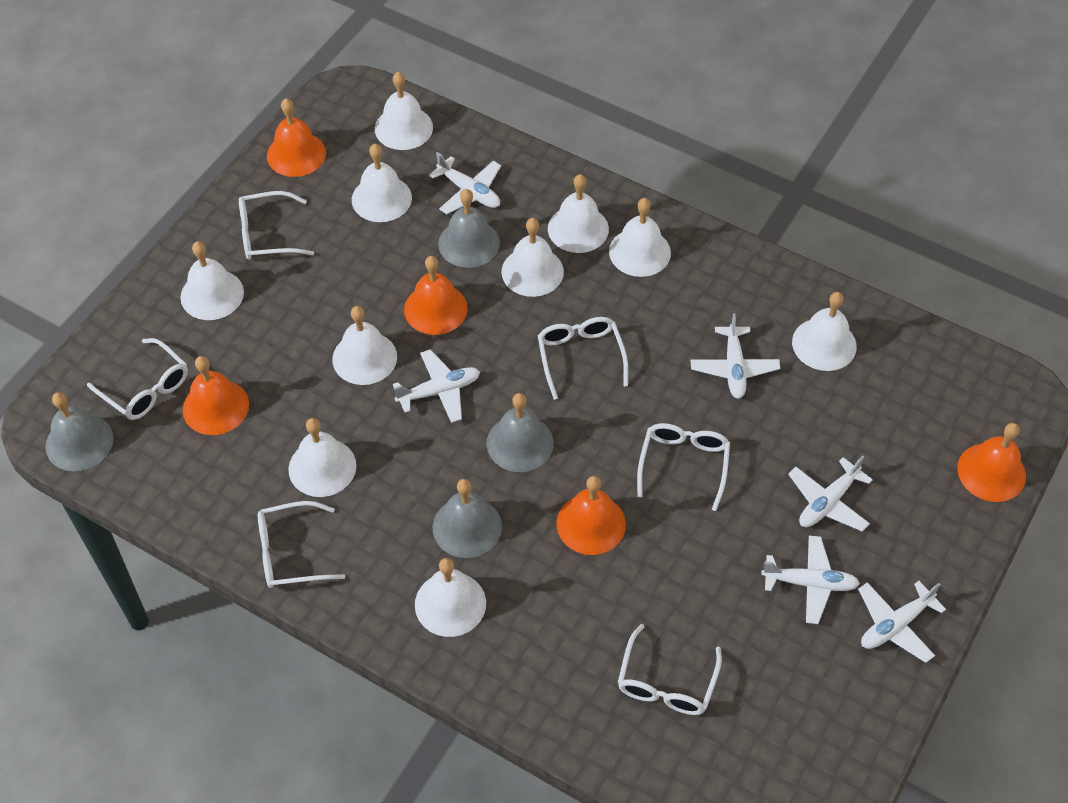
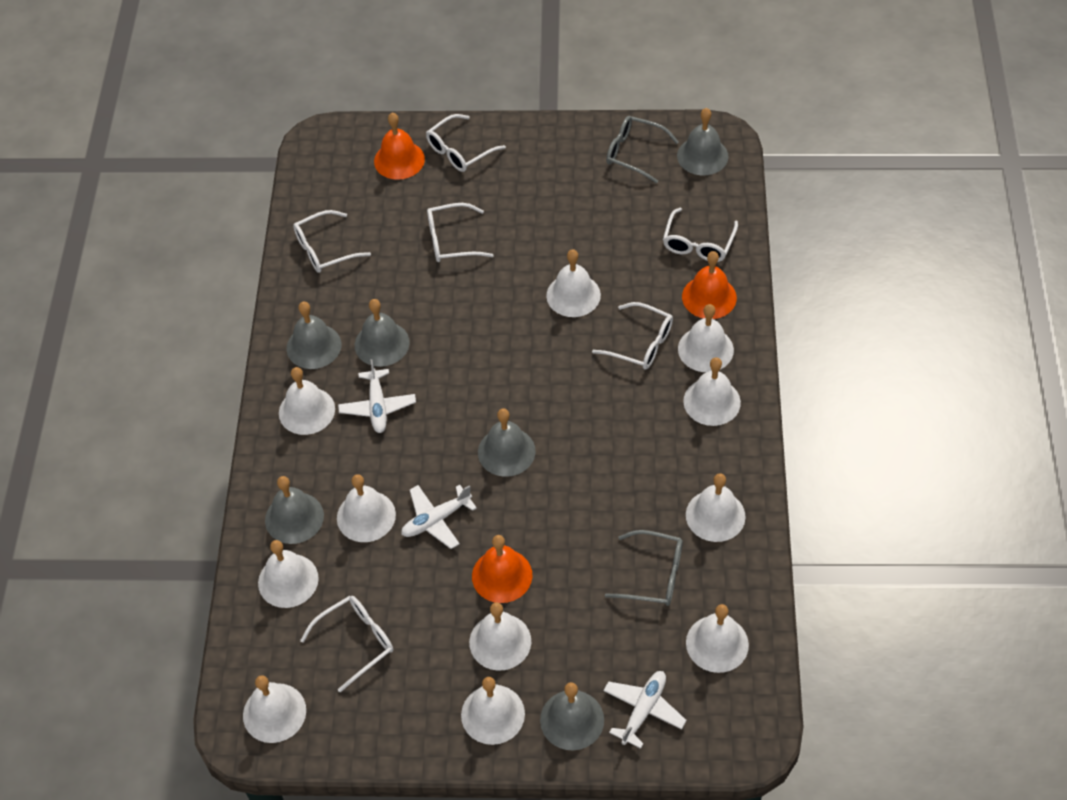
grey bell: [45,392,113,471] [433,479,502,558] [438,189,500,268] [487,393,554,472] = 4 -> [265,476,324,544] [287,302,341,369] [355,299,410,367] [478,408,536,477] [540,682,604,750] [677,108,728,175] = 6
grey glasses: none = 0 -> [605,530,683,606] [606,116,679,183] = 2
orange bell: [183,356,249,435] [267,98,326,177] [404,256,468,335] [556,476,626,555] [957,423,1026,502] = 5 -> [374,113,425,180] [472,535,532,603] [682,251,737,319] = 3
white bell: [180,241,244,320] [288,418,356,497] [332,306,397,385] [352,144,412,222] [375,72,433,150] [415,558,486,637] [501,218,564,297] [548,174,609,253] [609,198,671,277] [792,292,857,371] = 10 -> [243,675,306,743] [258,540,319,608] [279,367,335,435] [337,474,396,542] [461,677,525,745] [469,602,531,671] [546,249,601,317] [678,304,734,372] [683,357,741,426] [686,473,746,542] [686,604,749,673] = 11
white plane: [393,349,480,423] [429,152,501,214] [690,313,780,399] [761,535,860,624] [788,455,873,532] [858,581,946,663] = 6 -> [338,359,416,433] [401,485,477,549] [603,671,687,749] = 3

